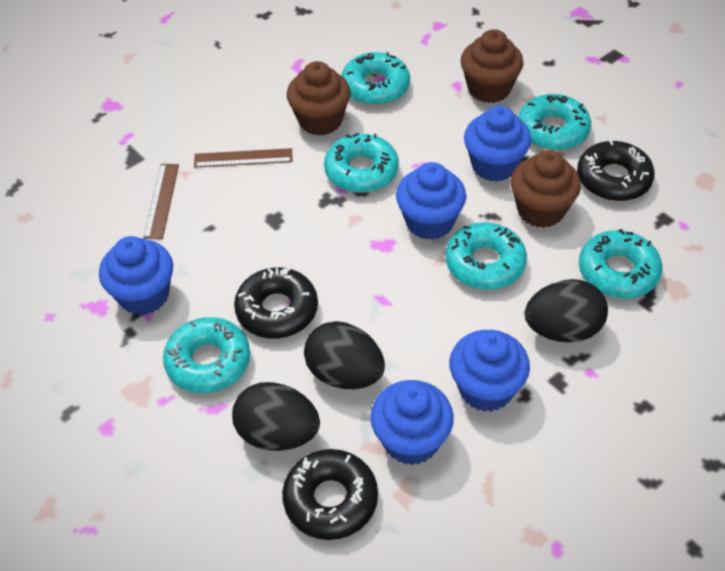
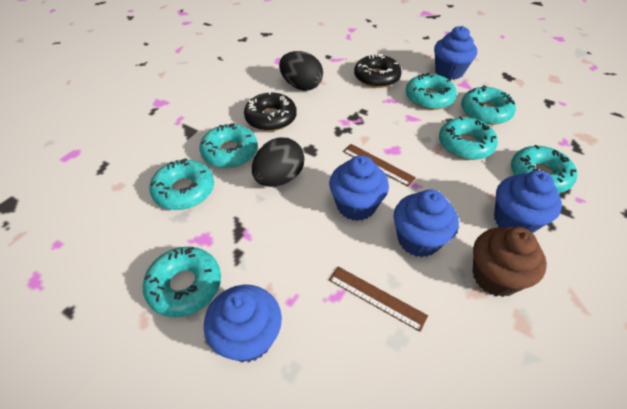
black donut: [234,267,318,339] [282,449,378,540] [577,140,655,201] = 3 -> [244,91,297,131] [354,54,402,88] = 2
black egg: [232,382,320,451] [304,321,385,389] [525,279,608,343] = 3 -> [252,137,304,187] [279,51,323,91] = 2
brown cupcake: [287,61,351,136] [461,29,524,103] [511,150,581,228] = 3 -> [472,227,547,297] = 1
turquoise donut: [163,317,250,393] [324,133,399,193] [341,52,410,105] [445,222,527,290] [518,94,591,150] [579,229,662,299] = 6 -> [143,247,221,317] [149,158,214,210] [199,123,258,168] [406,72,457,110] [439,116,498,160] [461,85,516,125] [511,145,577,193] = 7

